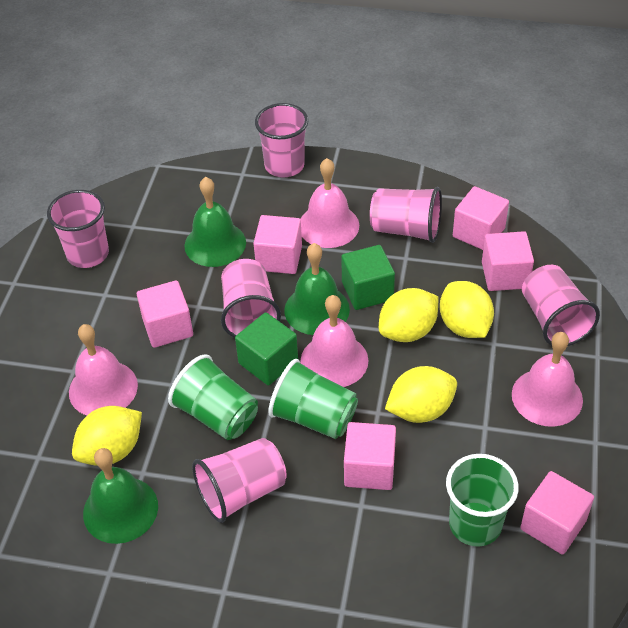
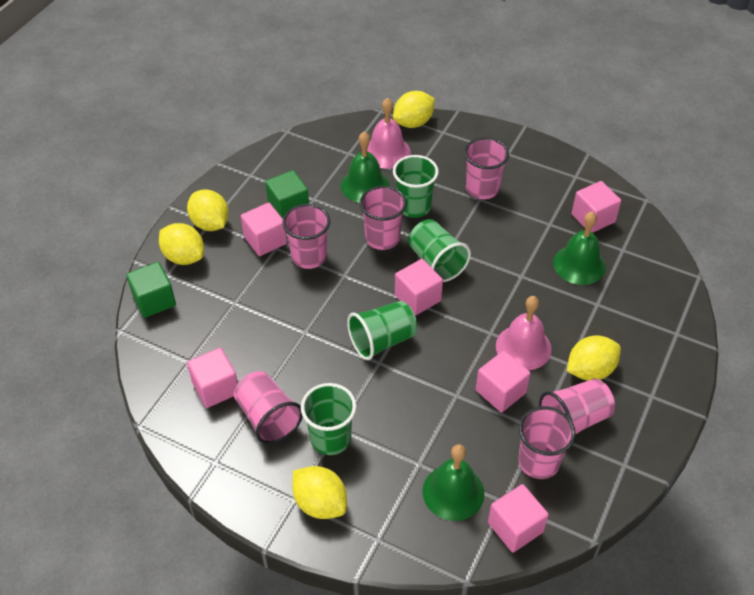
green cup: [168,354,258,440] [268,359,358,439] [446,454,519,547] = 3 -> [301,383,356,455] [347,301,417,360] [393,155,439,218] [408,219,471,282] = 4
pink bell: [69,324,138,416] [300,158,359,248] [300,295,369,387] [512,332,583,427] = 4 -> [367,98,411,169] [496,296,552,370] = 2
yellow lemon: [72,406,142,466] [379,288,438,342] [385,366,457,423] [440,281,494,338] = 4 -> [159,223,204,265] [187,189,229,231] [292,466,347,519] [393,91,435,128] [567,335,621,381] = 5

